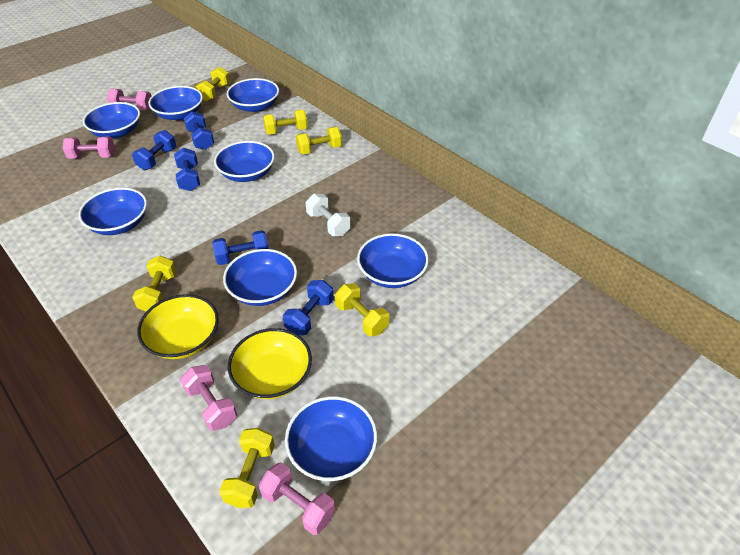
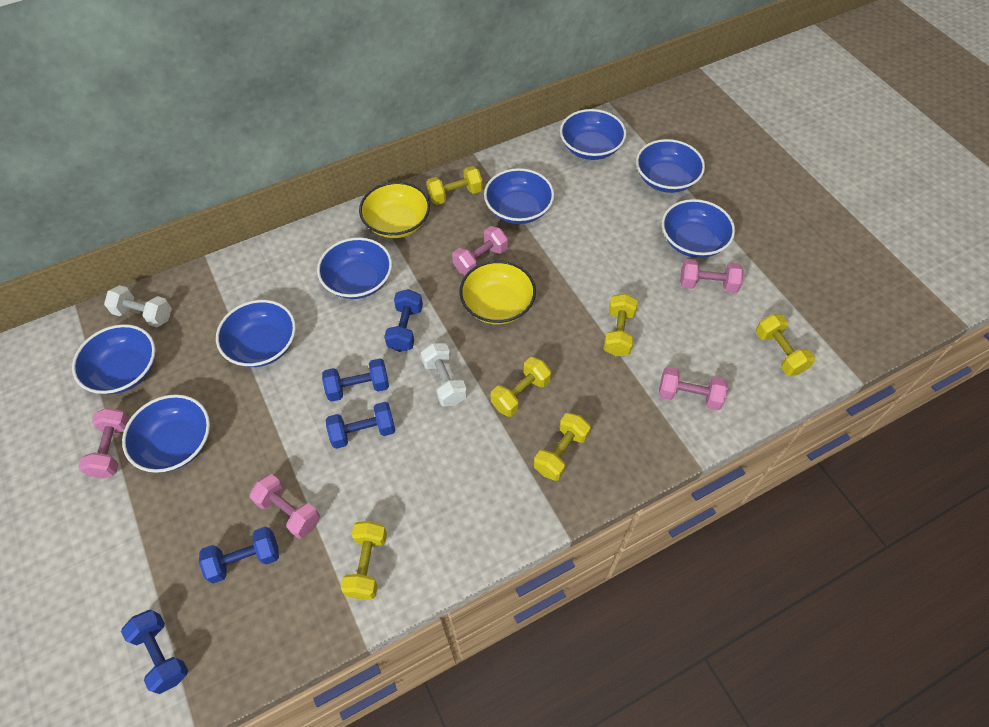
pink dumbbell: [63,137,115,159] [107,89,151,110] [180,365,237,431] [259,462,335,535] = 4 -> [79,408,130,479] [249,474,320,539] [452,226,508,275] [659,367,728,410] [680,259,744,293] = 5
white dumbbell: [306,194,350,236] = 1 -> [104,285,172,327] [421,343,467,406] = 2

